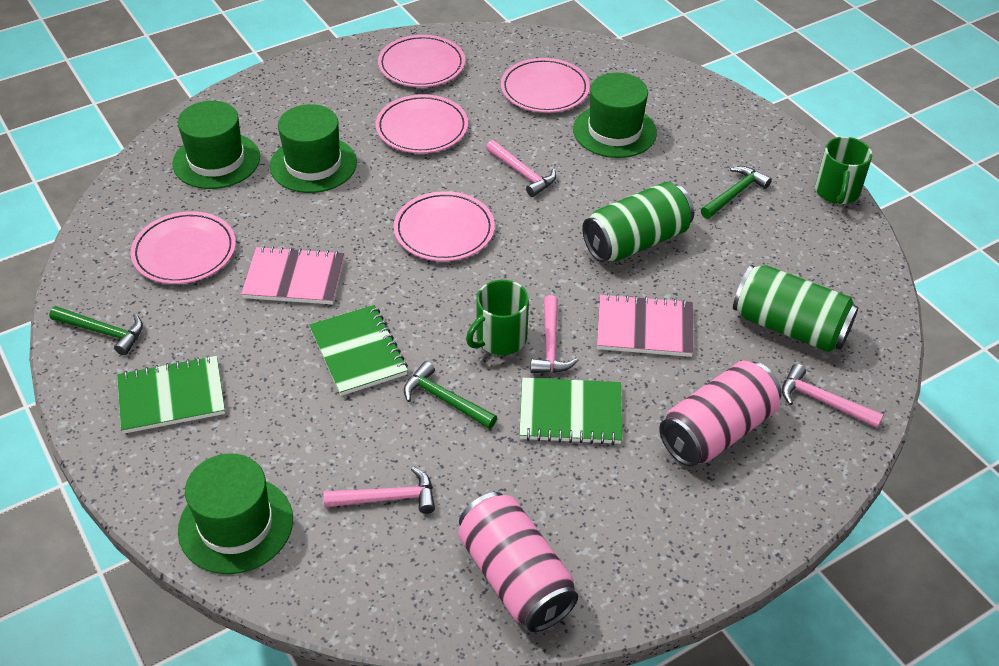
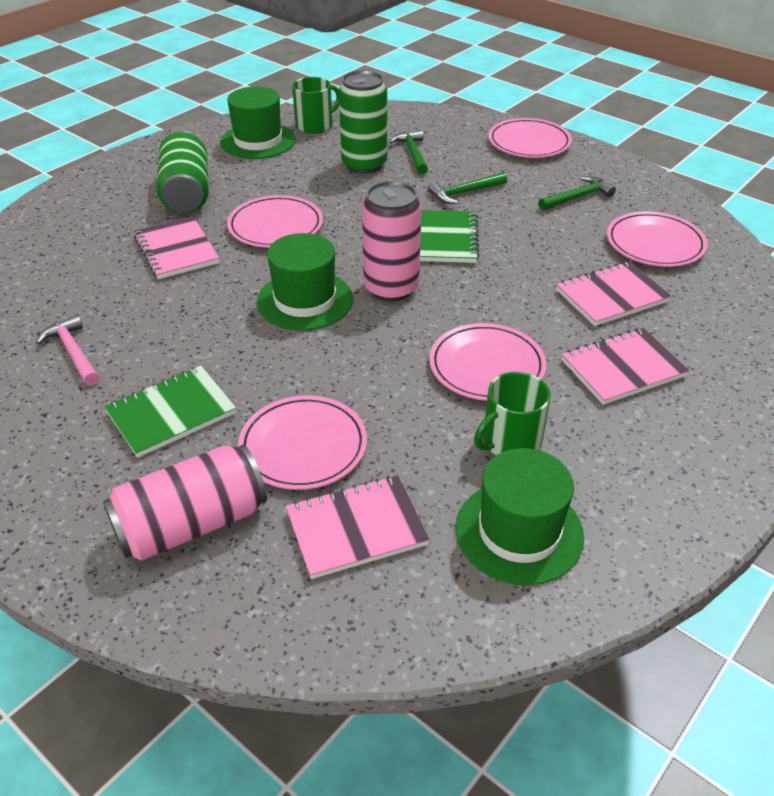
green hat: [172,101,260,189] [178,453,293,574] [270,104,357,193] [573,73,657,158] = 4 -> [220,86,296,159] [257,233,353,331] [456,448,584,585] = 3
green notebook: [117,355,225,434] [309,305,408,396] [519,378,622,445] = 3 -> [104,366,236,458] [420,210,480,263] = 2
pink hammer: [324,467,435,514] [486,140,556,197] [531,295,579,373] [782,364,884,428] = 4 -> [36,315,99,386] = 1
pink notebook: [241,246,345,305] [597,294,694,357] = 2 -> [134,216,219,279] [286,475,430,579] [556,261,672,326] [562,328,689,405] = 4

